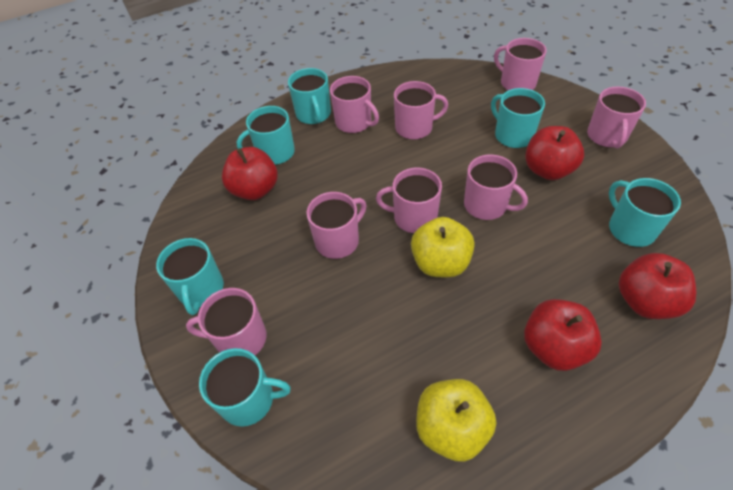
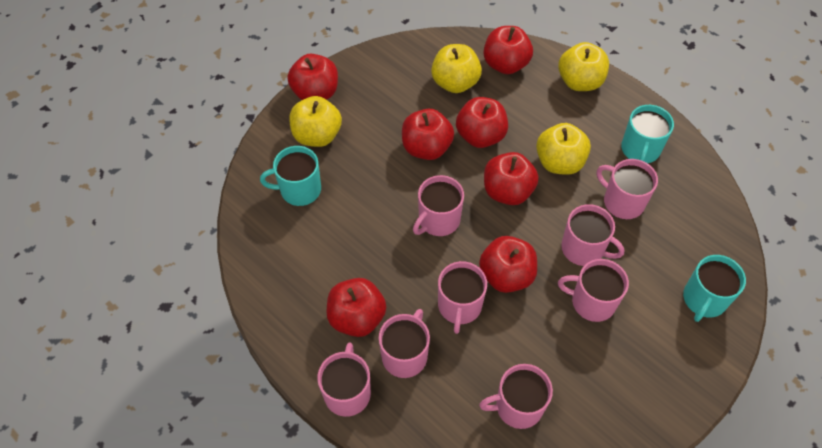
red apple: [222,147,278,200] [524,299,602,371] [525,126,584,180] [619,253,696,319] = 4 -> [287,54,338,100] [327,278,386,337] [402,109,454,160] [456,97,508,148] [479,236,537,293] [483,26,533,74] [484,152,539,205] = 7
turquoise mug: [156,238,224,315] [199,348,291,427] [237,106,295,165] [288,68,331,124] [491,88,545,148] [609,178,681,247] = 6 -> [260,146,321,206] [621,105,674,163] [683,255,746,322] = 3
yellow apple: [411,217,475,277] [416,379,496,462] = 2 -> [289,96,342,147] [431,44,482,93] [536,123,591,175] [558,42,609,91] = 4

